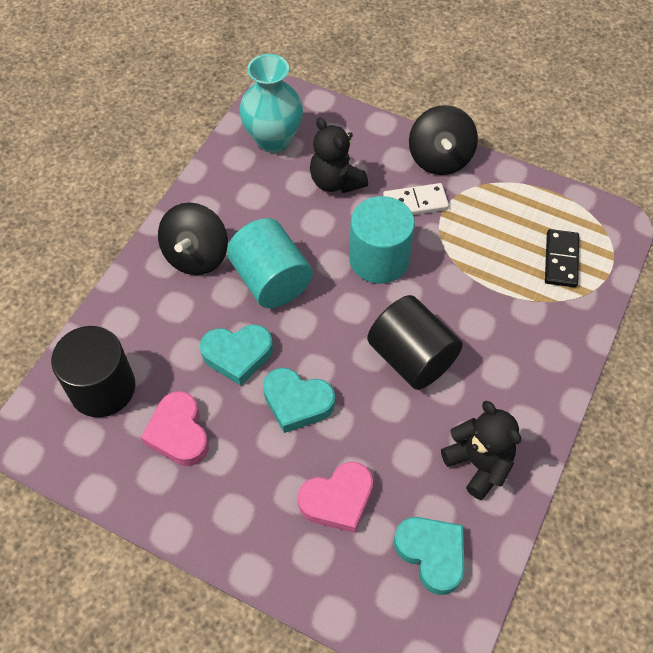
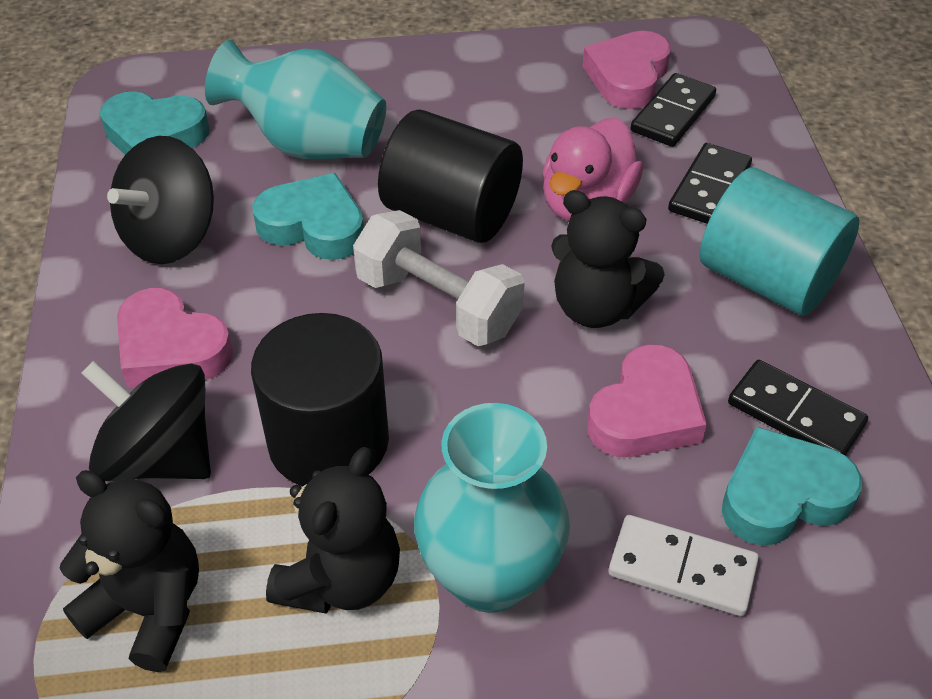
black domino: [545,229,579,287] = 1 -> [631,73,716,147] [668,143,752,224] [728,360,868,455] = 3
black teddy bear: [310,117,368,193] [441,401,521,500] = 2 -> [59,470,199,672] [266,447,400,614] [551,190,665,328] = 3
pink duck: none = 0 -> [543,118,643,222] = 1
pink heart: [141,391,209,466] [298,462,373,533] = 2 -> [117,288,233,387] [582,31,671,109] [587,344,707,457] = 3
turquoise cylinder: [227,218,313,308] [349,196,415,284] = 2 -> [699,167,859,316] = 1
turquoise vase: [239,54,303,153] = 1 -> [205,40,386,159] [414,403,570,613] = 2
white dumbbell: none = 0 -> [353,210,525,346] = 1

